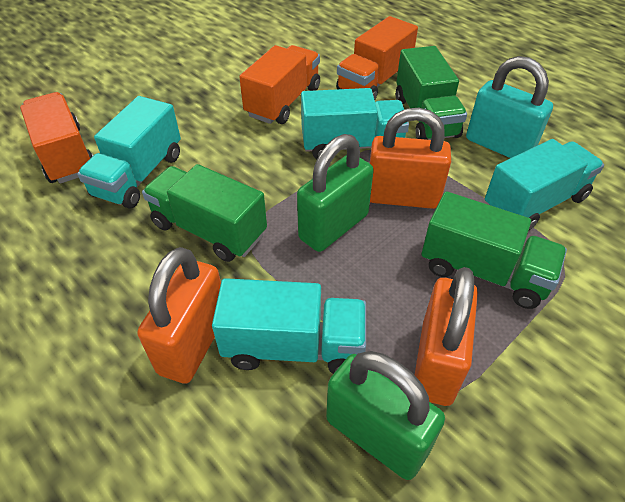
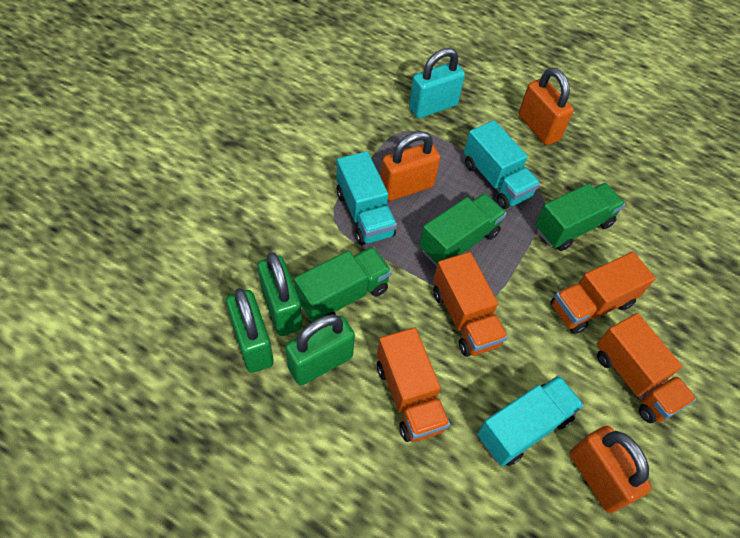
green padlock: [297,134,374,252] [326,351,445,480] = 2 -> [226,288,274,373] [257,252,302,336] [285,314,355,385] = 3
orange truck: [20,92,93,184] [239,45,320,124] [336,16,418,100] = 3 -> [377,327,450,442] [433,252,508,357] [551,252,656,334] [596,313,696,423] = 4
turquoise truck: [77,96,181,209] [212,278,366,374] [301,88,409,159] [485,139,604,230] = 4 -> [336,151,397,245] [464,120,540,209] [477,375,584,466] = 3

